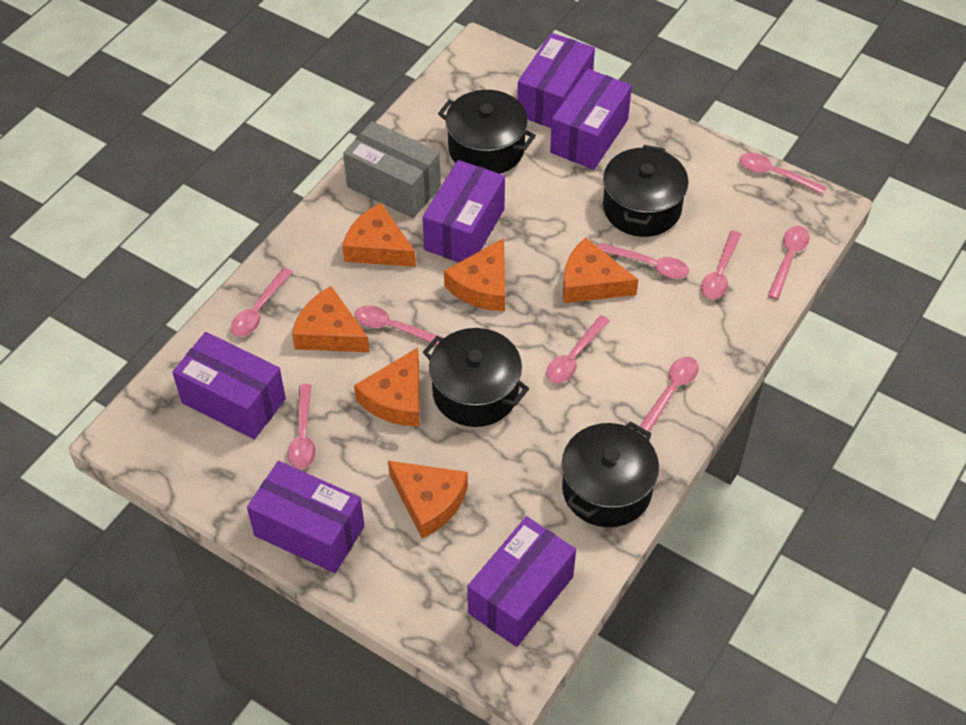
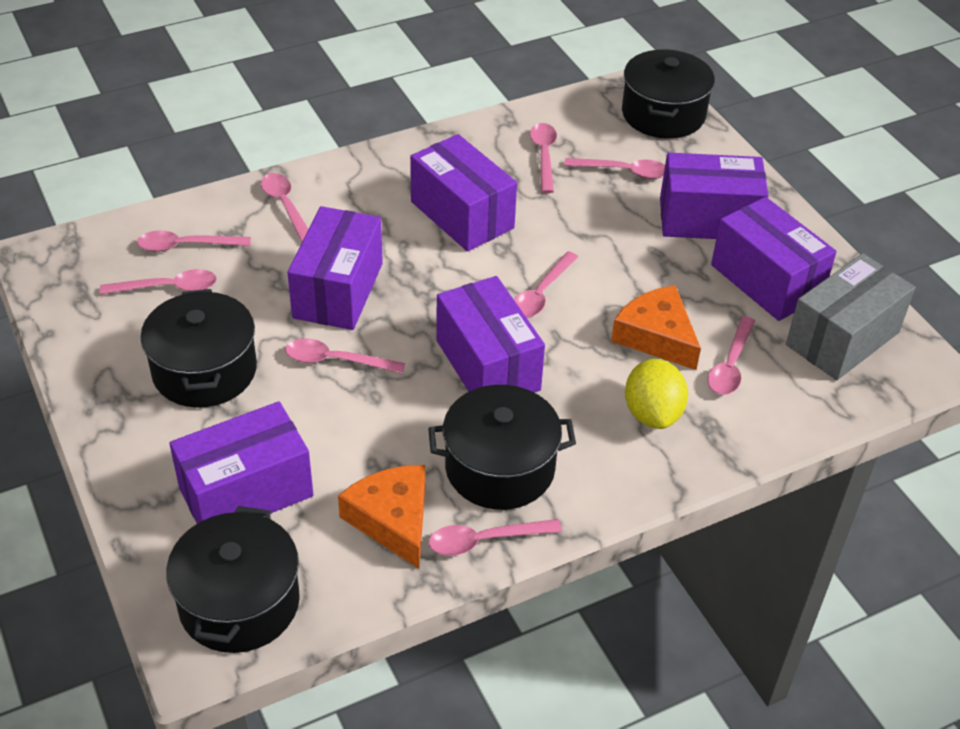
orange cheese: [292,286,370,352] [342,203,416,267] [354,348,419,426] [388,461,468,538] [444,238,505,311] [563,238,638,303] = 6 -> [338,465,425,569] [611,285,701,370] = 2
yellow lemon: none = 0 -> [625,359,688,429] = 1

